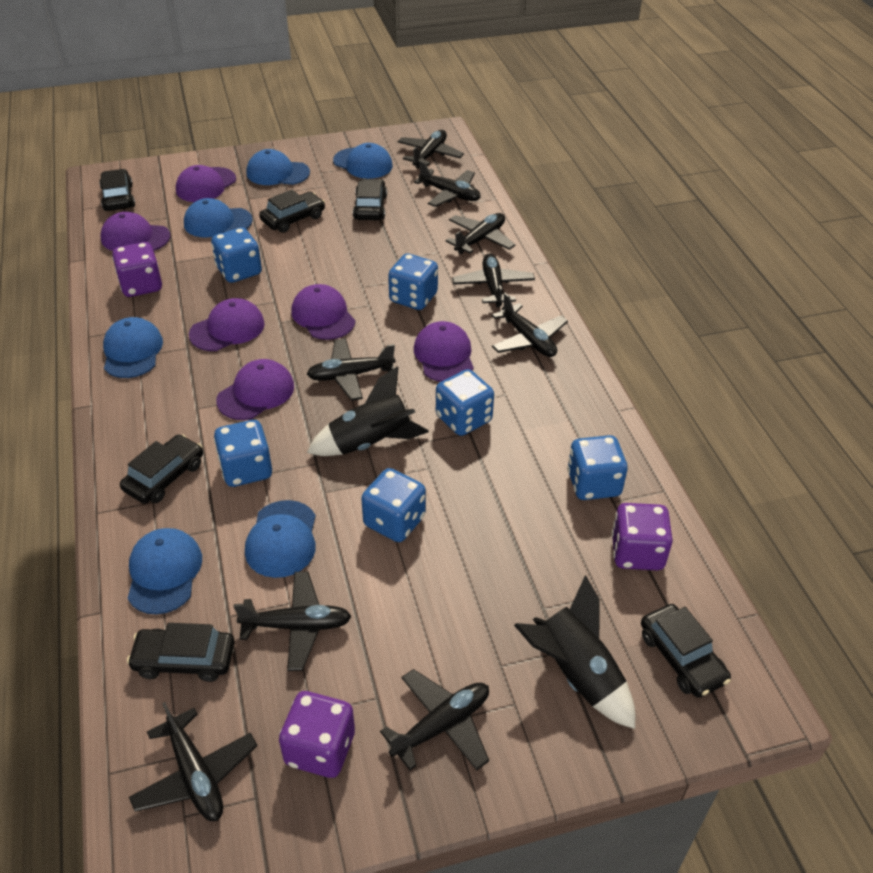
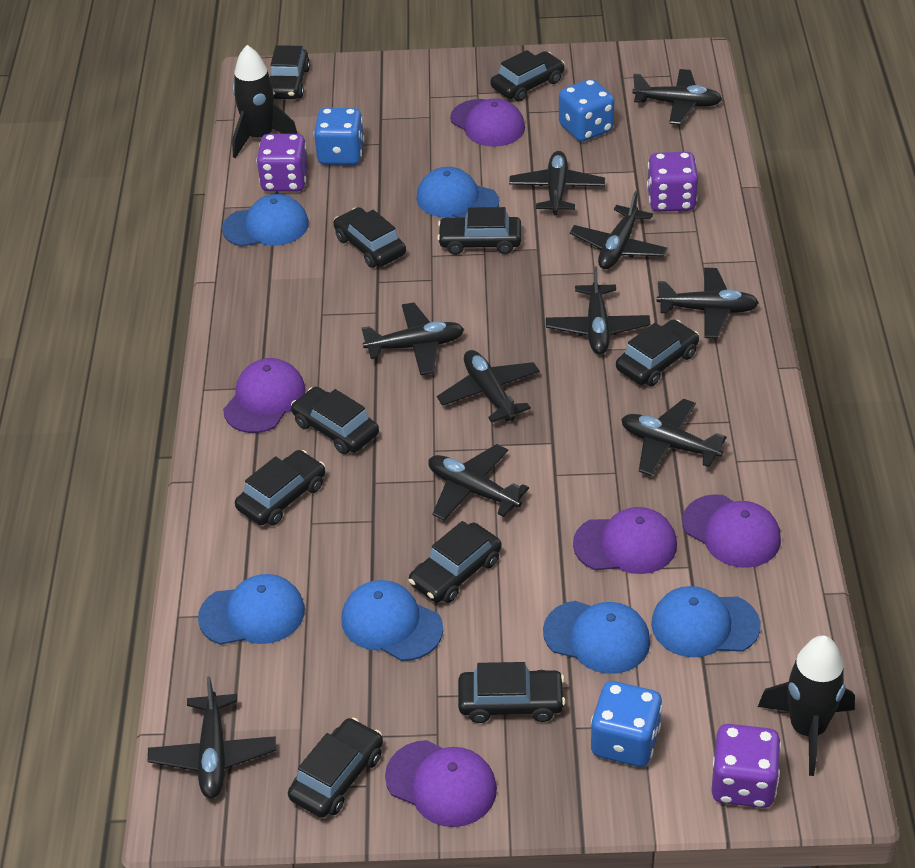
black car: [99,169,135,211] [120,434,203,504] [127,623,234,682] [259,190,325,233] [353,179,387,220] [641,604,731,698] = 6 -> [235,450,325,526] [270,45,310,99] [288,717,383,818] [291,387,379,454] [333,207,406,268] [409,521,502,603] [437,207,521,255] [458,662,566,723] [491,50,565,101] [616,319,699,386] = 10
black plane: [129,702,257,821] [233,571,352,671] [307,338,396,401] [380,669,489,770] [397,130,464,169] [414,161,481,207] [446,213,515,254] [452,253,535,307] [492,293,568,357] = 9 -> [148,676,276,799] [361,302,464,375] [428,444,529,521] [437,350,539,423] [509,151,605,215] [546,266,650,354] [570,191,668,269] [621,399,727,476] [632,69,722,125] [657,268,759,339] = 10
blue dice: [211,228,262,283] [214,420,272,487] [361,468,426,542] [388,253,438,310] [436,369,494,436] [567,435,628,500] = 6 -> [314,108,364,165] [559,79,614,142] [591,681,663,767] = 3
purple cap: [101,212,170,251] [176,165,236,202] [189,298,265,351] [216,359,294,420] [291,284,356,340] [414,321,474,382] = 6 -> [223,358,306,433] [385,740,497,827] [450,98,525,147] [573,507,677,574] [682,494,781,568] = 5

